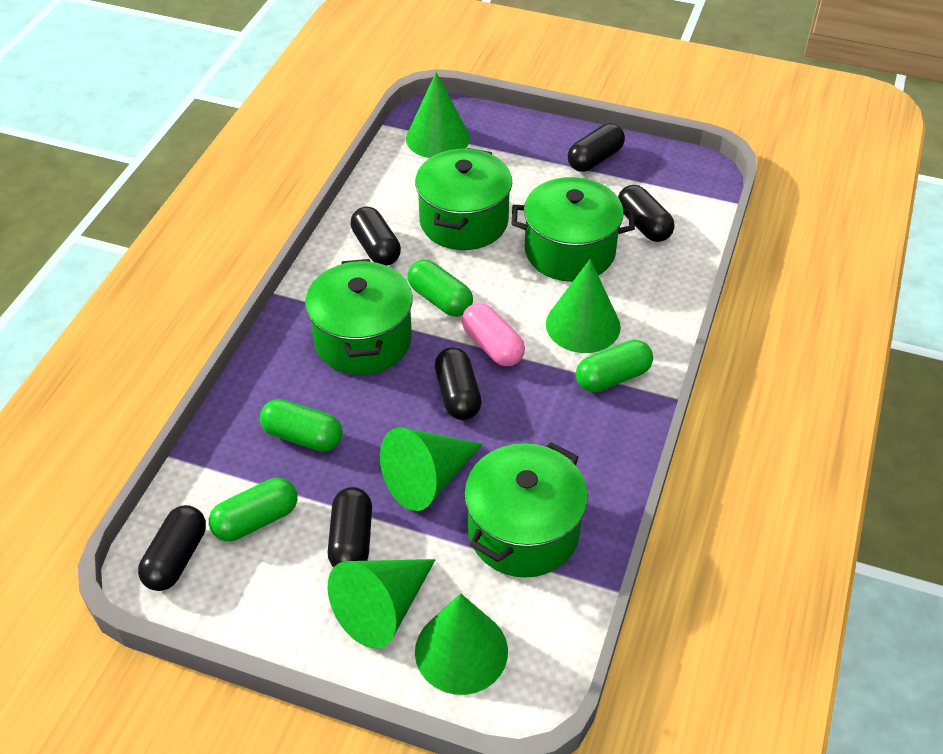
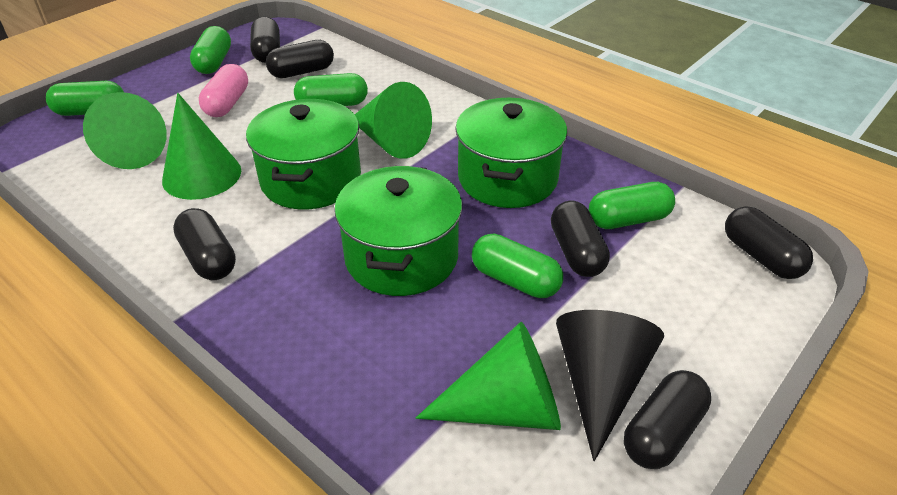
black cone: none = 0 -> [556,310,664,461] = 1
green capsule: [209,478,297,541] [260,399,343,452] [408,260,473,317] [576,340,653,392] = 4 -> [46,81,124,116] [190,26,231,74] [294,73,368,106] [472,234,563,298] [589,182,675,229] = 5
green cone: [328,559,436,648] [380,427,483,511] [406,72,470,158] [415,593,508,695] [546,259,621,353] = 5 -> [83,92,166,169] [162,93,241,200] [355,82,432,159] [416,322,561,430] = 4
green pot: [305,259,413,375] [415,148,512,250] [464,442,588,578] [512,177,635,282] = 4 -> [246,99,361,209] [334,166,462,296] [455,98,567,208] = 3

